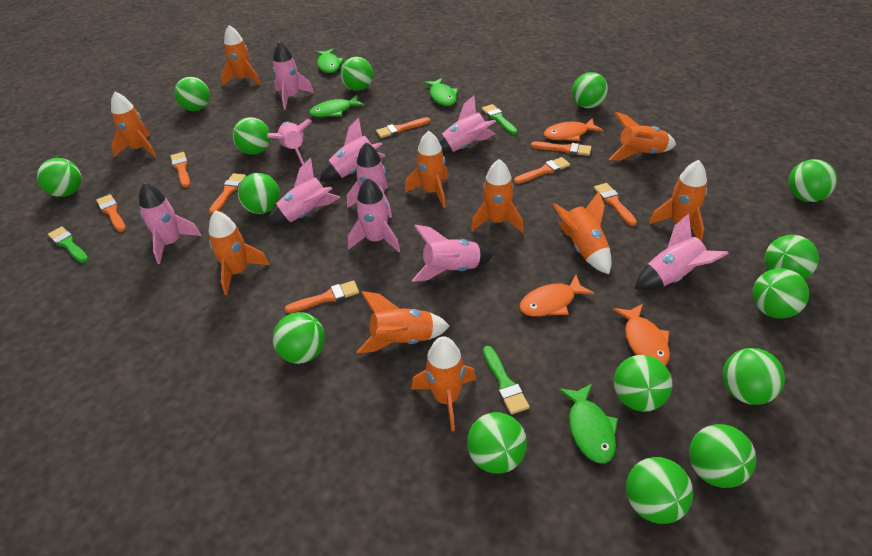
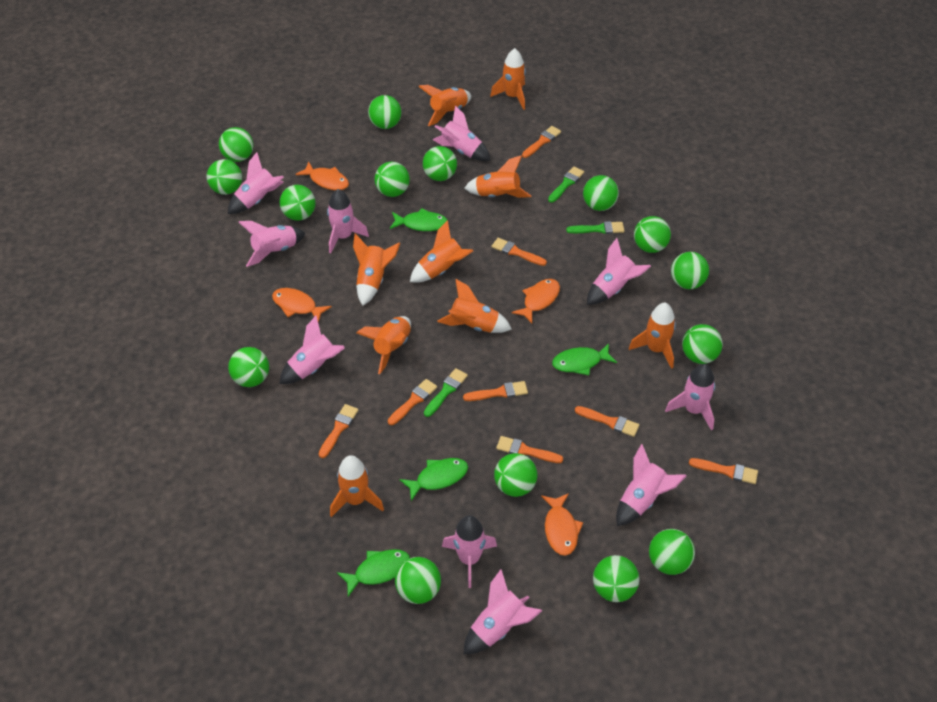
orange fish: [519,275,595,317] [544,118,603,141] [613,303,670,366] = 3 -> [272,288,332,323] [296,162,349,190] [512,279,560,323] [541,493,583,556] = 4
orange rocket: [111,92,156,157] [209,210,269,295] [221,25,261,86] [357,291,450,353] [405,131,449,208] [412,336,476,431] [471,159,524,233] [553,191,612,274] [609,112,676,160] [649,160,707,242] = 10 -> [330,455,384,517] [353,233,400,306] [356,316,411,374] [410,220,473,283] [418,85,471,126] [437,279,512,333] [464,155,531,198] [490,48,526,110] [629,303,676,369] = 9

